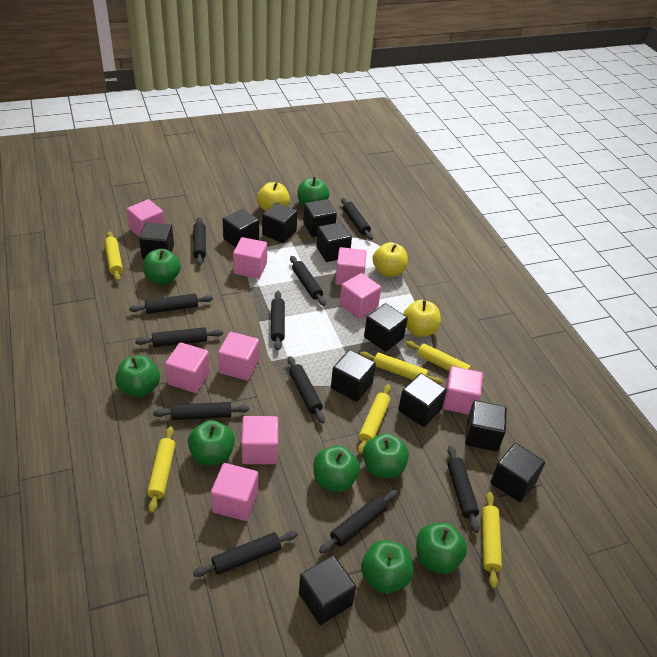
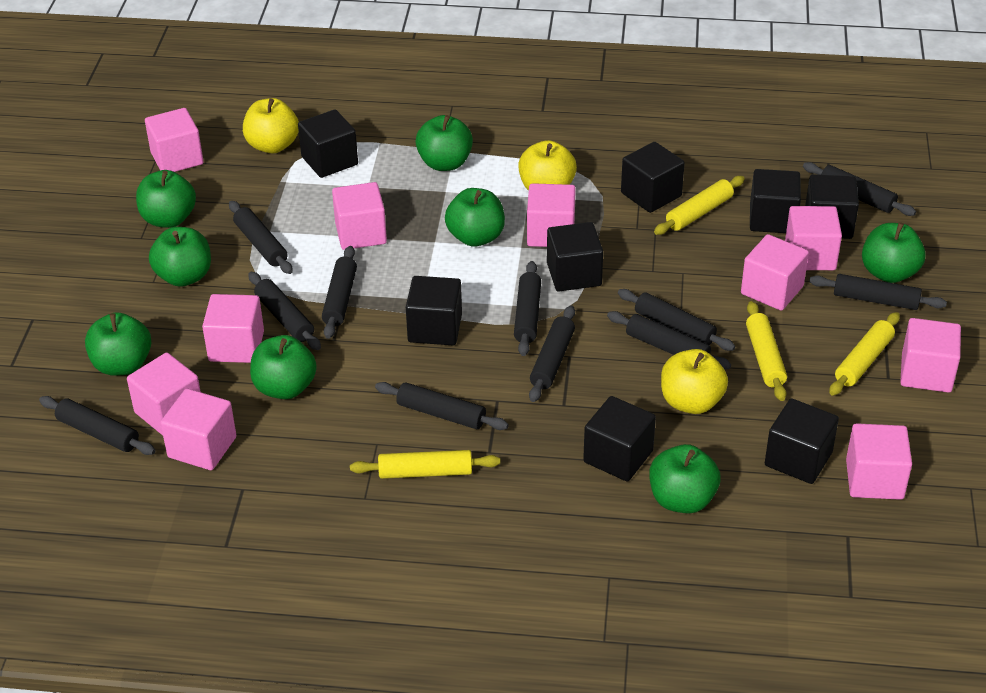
black cube: [139,222,174,259] [223,209,259,247] [262,203,297,243] [299,555,356,625] [303,199,337,237] [316,222,352,262] [331,350,376,402] [364,303,408,352] [398,373,447,427] [465,400,507,452] [491,443,545,502] = 11 -> [298,110,358,178] [406,276,462,345] [547,222,603,291] [583,396,656,481] [621,142,685,213] [750,169,801,233] [765,399,839,484] [805,174,859,239] = 8
pink cube: [127,199,165,237] [165,342,210,393] [211,463,258,521] [218,332,259,381] [233,237,267,279] [242,416,278,464] [335,247,367,285] [340,273,381,319] [443,366,483,415] = 9 -> [127,353,201,436] [145,108,204,172] [160,389,236,470] [202,294,264,363] [332,182,387,250] [527,183,576,247] [741,234,809,311] [785,206,842,270] [846,423,912,500] [900,318,961,393] = 10
yellow rolling pin: [105,231,123,281] [147,426,175,513] [358,384,391,454] [360,351,443,385] [405,341,484,381] [482,492,502,589] = 6 -> [350,450,500,479] [654,176,745,235] [746,301,787,401] [829,312,900,396] = 4

